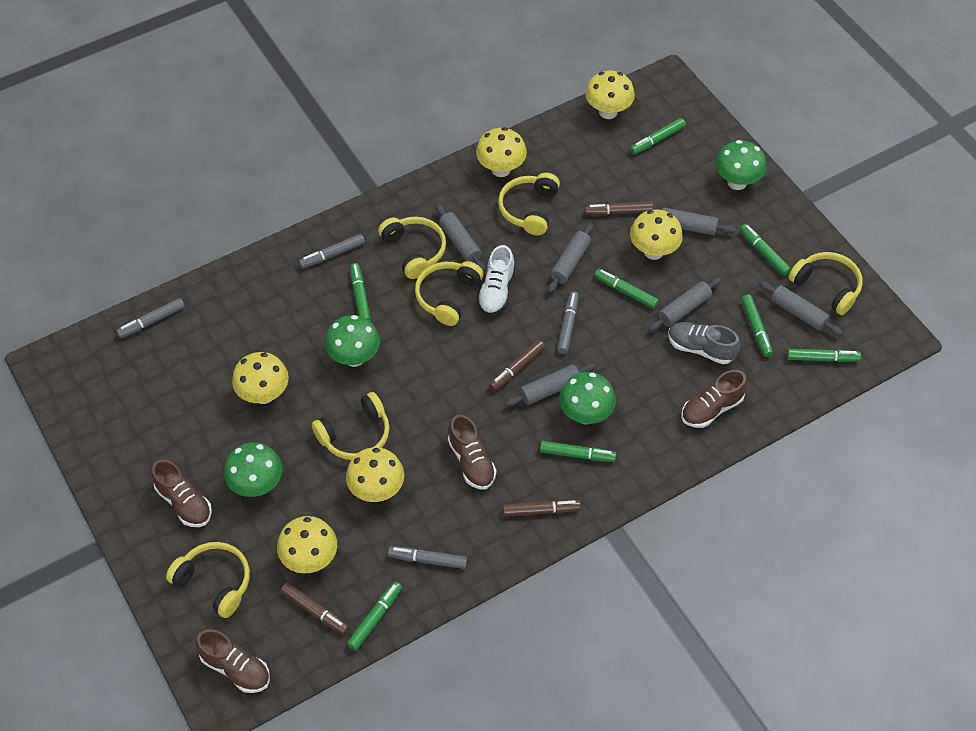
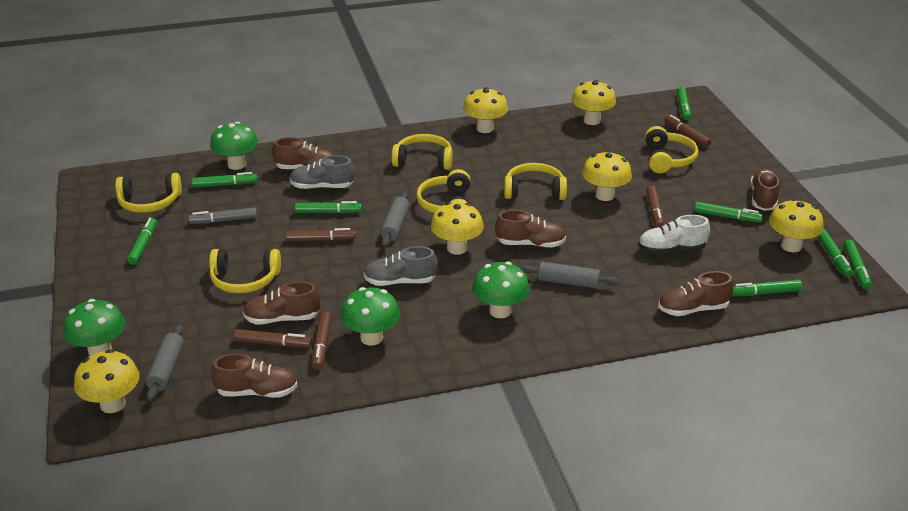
brown marker: [281,582,349,635] [489,340,545,391] [503,500,581,517] [584,202,653,215] = 4 -> [234,329,312,348] [286,228,355,242] [312,312,332,370] [646,185,664,228] [665,115,711,148] = 5
brown shoe: [151,459,212,527] [196,629,270,693] [448,414,496,489] [681,370,747,428] = 4 -> [211,354,297,398] [243,281,320,325] [272,137,334,169] [495,210,566,248] [658,271,734,316] [750,169,780,211] = 6
grey marker: [116,298,185,338] [299,234,365,268] [388,546,467,569] [557,291,579,354] = 4 -> [188,208,257,224] = 1
grey rolling pin: [436,204,486,272] [505,363,595,407] [548,223,593,293] [643,208,736,235] [649,277,721,331] [759,281,843,336] = 6 -> [146,325,184,401] [380,192,410,247] [520,262,619,288] = 3
grey shoe: [668,322,740,364] = 1 -> [289,155,355,189] [364,246,438,286] = 2

